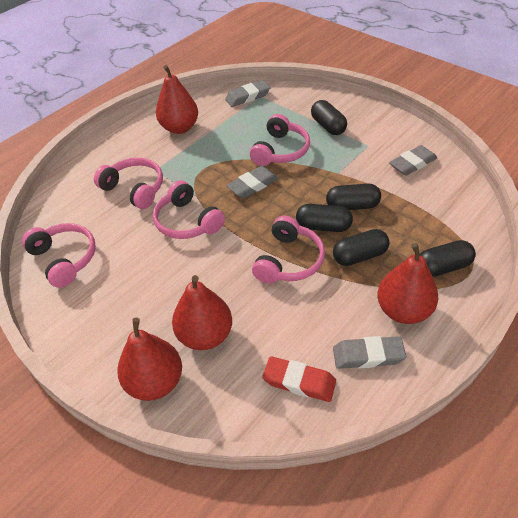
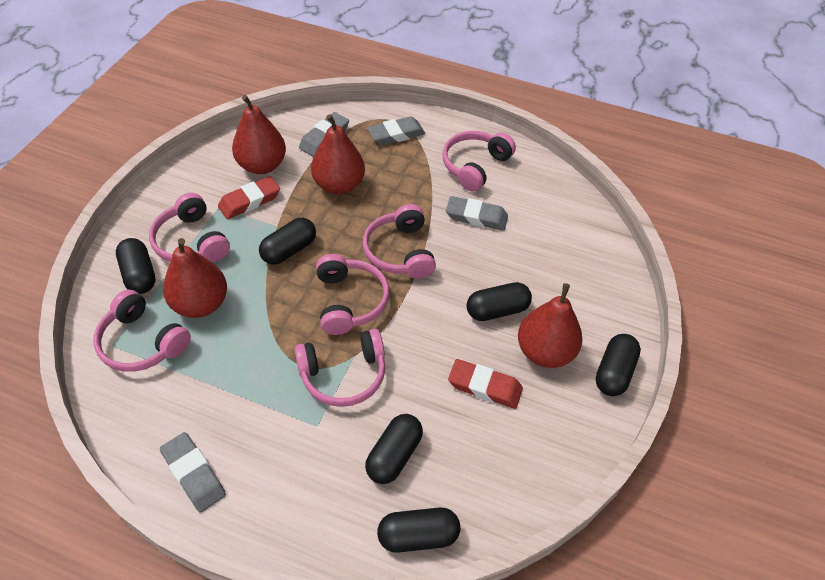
black capsule: [296,204,353,232] [311,100,347,135] [326,183,381,210] [333,229,390,266] [419,240,476,277] = 5 -> [116,238,156,294] [259,218,316,265] [365,414,423,484] [377,507,460,553] [467,282,532,321] [596,334,641,396] = 6
pink headphones: [22,223,96,288] [94,158,163,209] [153,180,225,239] [250,114,310,166] [252,216,325,283] = 5 -> [93,289,191,372] [149,193,230,262] [294,329,385,407] [316,254,389,335] [363,204,436,279] [442,131,516,192] = 6
red eraser: [262,356,336,402] = 1 -> [218,176,280,219] [448,359,523,409] = 2

